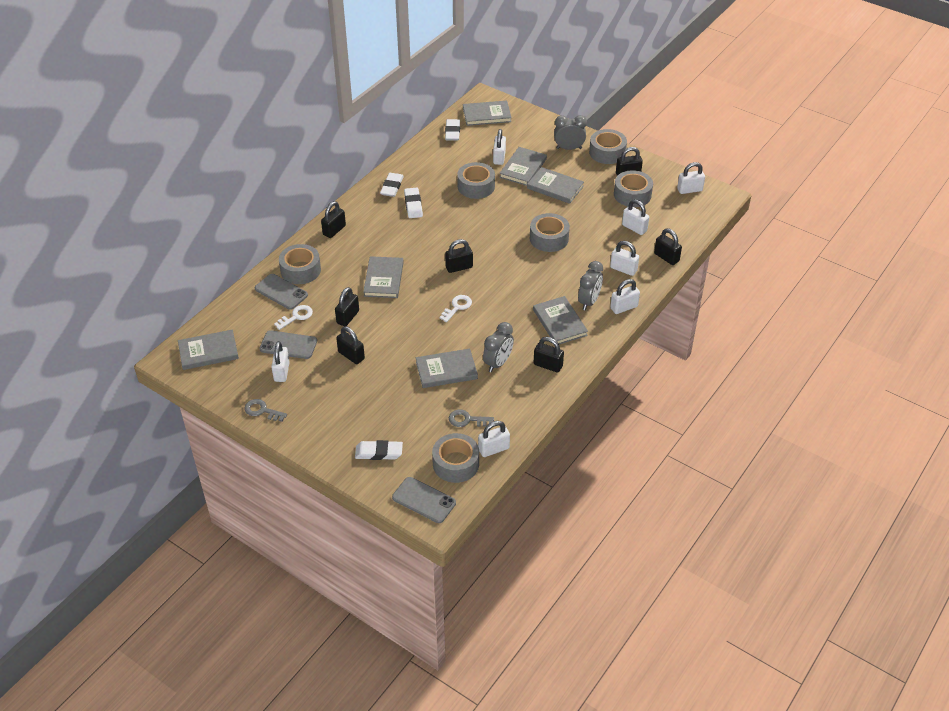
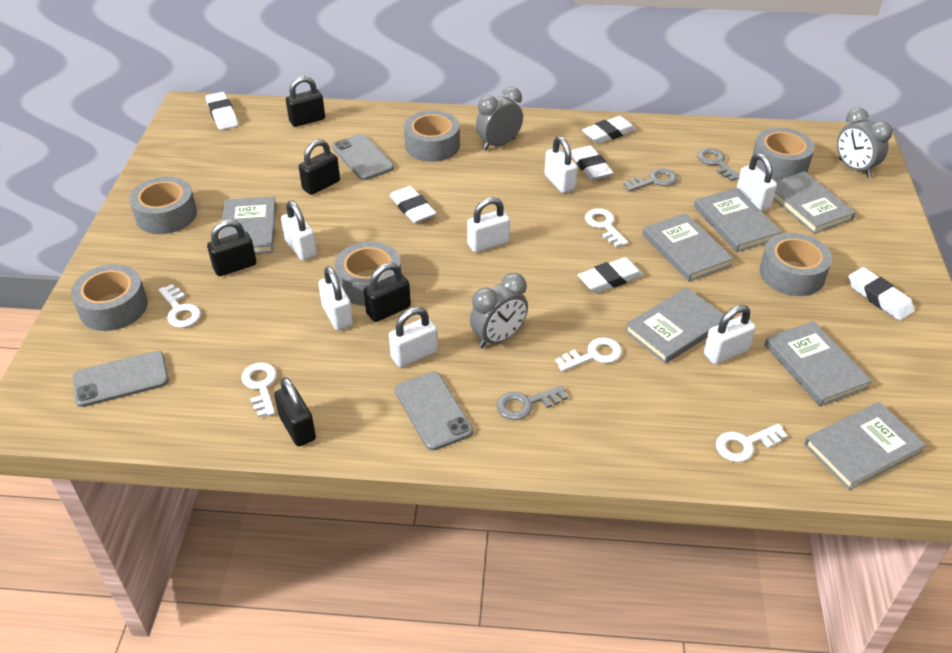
black padlock: [321,201,346,238] [335,287,359,326] [336,326,365,364] [445,239,473,273] [533,337,564,373] [616,147,643,176] [654,228,682,265] = 7 -> [207,220,256,276] [274,377,316,446] [286,76,325,127] [299,139,340,195] [364,263,411,322] = 5
grey key: [244,399,287,422] [449,410,494,427] = 2 -> [497,386,568,420] [623,168,678,192] [698,148,740,181] = 3
white eraser: [355,440,403,460] [380,173,404,197] [404,188,423,218] [445,119,460,141] = 4 -> [205,92,238,130] [389,186,436,223] [571,146,613,180] [578,257,643,293] [582,116,636,144] [848,267,915,321] = 6
white key: [274,305,313,330] [440,295,472,322] = 2 -> [159,284,201,328] [241,362,277,417] [555,337,622,372] [585,208,628,247] [716,424,788,462] = 5

